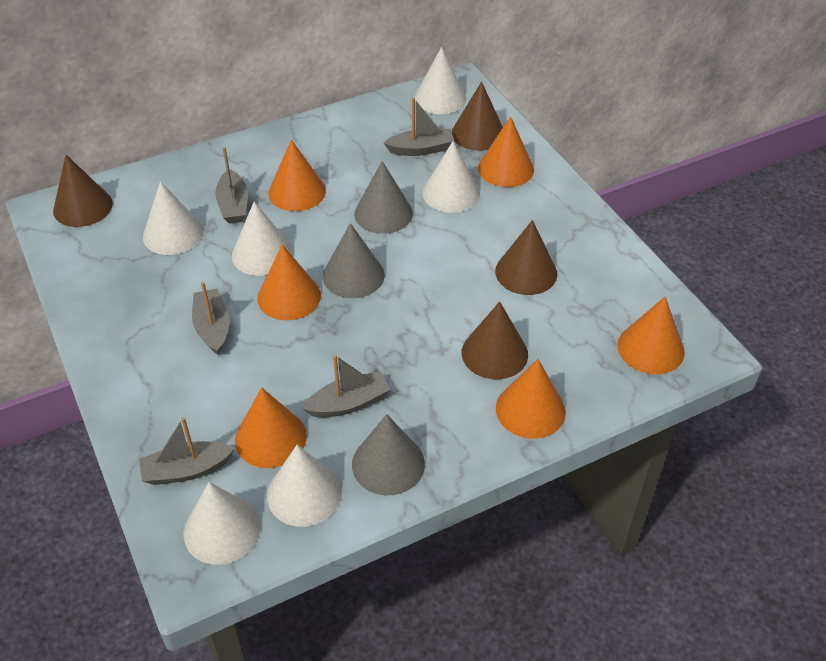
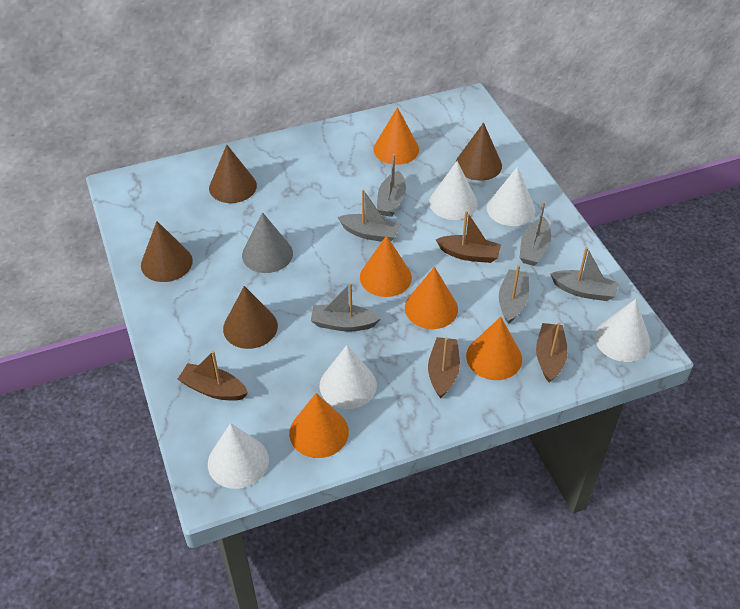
brown boat: none = 0 -> [178,351,248,401] [428,337,460,398] [436,211,501,263] [536,322,568,382] = 4
grey boat: [139,417,235,485] [192,282,230,355] [215,147,248,224] [302,355,390,418] [384,98,454,156] = 5 -> [311,283,381,331] [338,190,401,242] [377,154,406,217] [499,265,529,324] [519,201,551,266] [550,247,618,301] = 6
grey cone: [323,223,385,298] [352,414,425,495] [354,161,413,234] = 3 -> [242,212,293,273] = 1
orange cone: [235,387,307,468] [257,244,321,321] [269,139,326,211] [478,116,534,187] [496,359,566,439] [617,297,685,374] = 6 -> [289,393,349,458] [360,235,412,297] [373,107,419,165] [405,267,458,329] [466,317,522,380] = 5
white cone: [143,181,203,255] [184,482,261,565] [232,202,293,276] [267,445,342,527] [415,47,466,114] [422,141,480,213] = 6 -> [208,423,269,489] [320,345,377,409] [429,161,478,220] [487,167,535,226] [595,299,650,362] = 5

